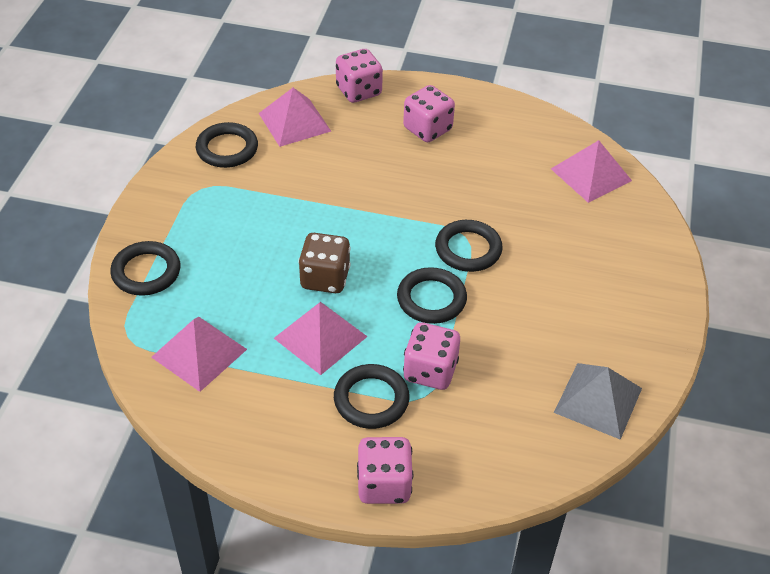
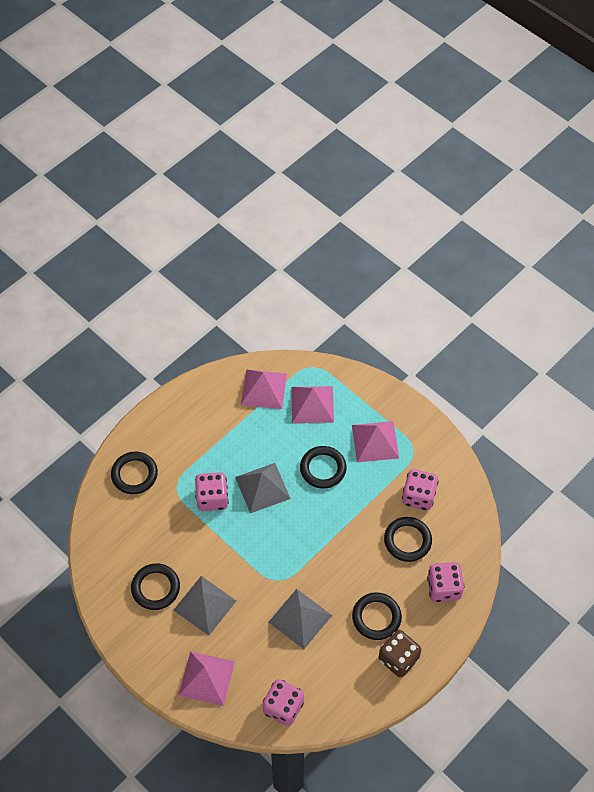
grey pyramid: [554,363,642,440] = 1 -> [173,576,236,636] [235,463,291,513] [269,589,332,649] = 3

